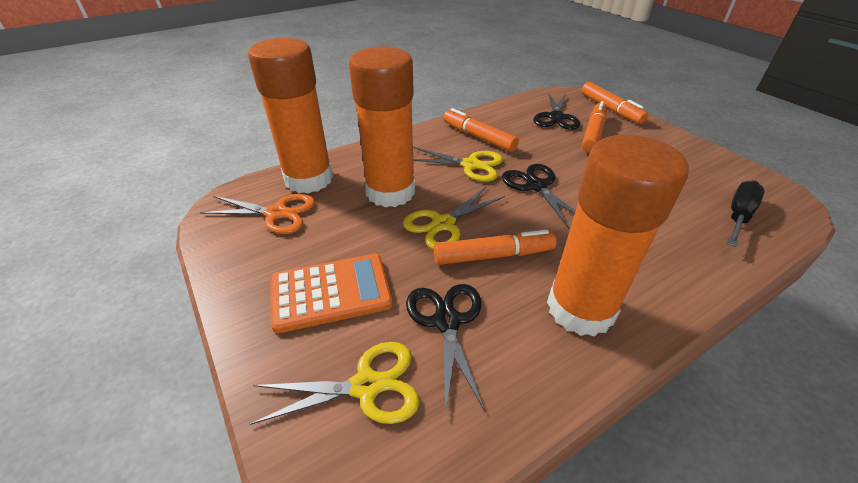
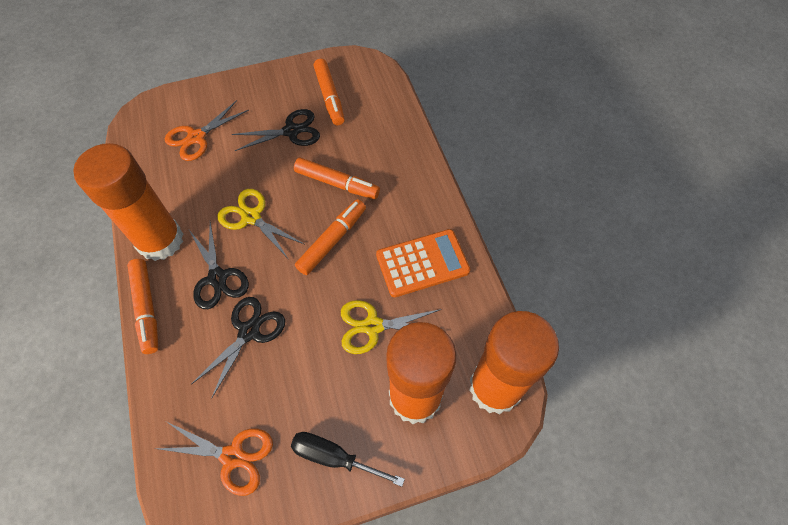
orange scissors: [200,194,315,234] = 1 -> [154,422,273,496] [165,100,249,161] = 2
yellow scissors: [250,342,420,425] [403,187,505,250] [413,147,503,182] = 3 -> [217,189,304,258] [341,300,442,354] = 2

